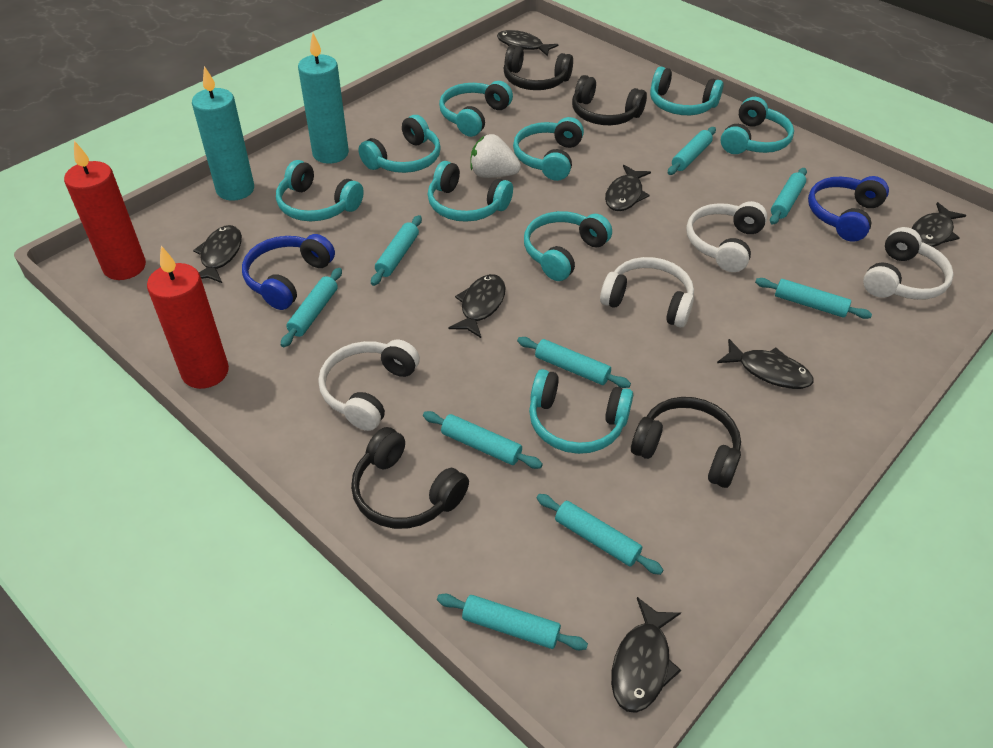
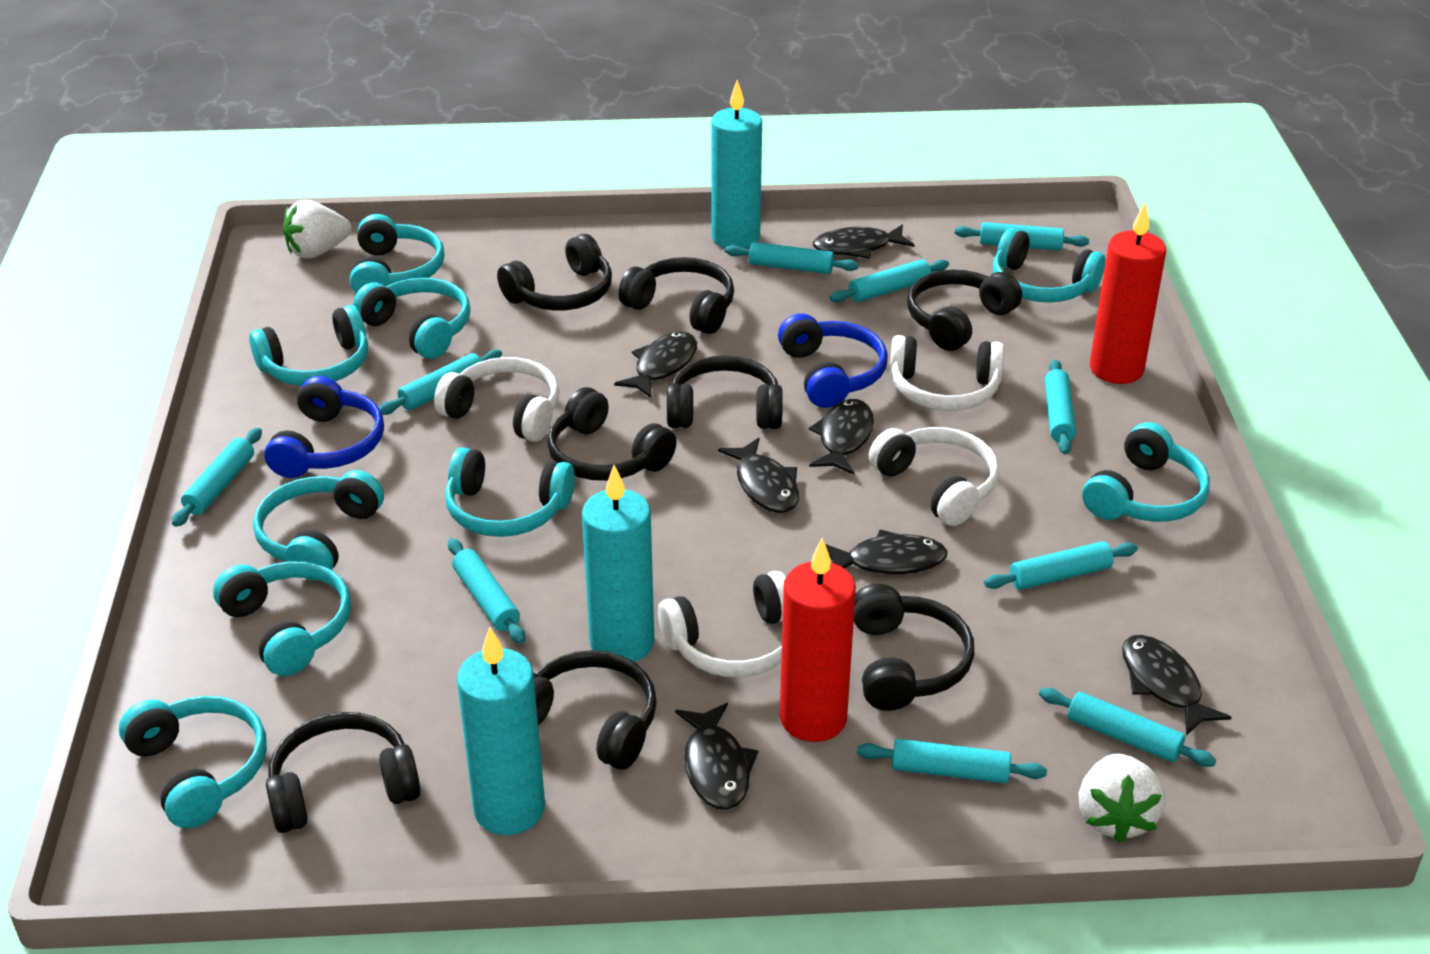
black headphones: [351,427,469,529] [504,45,573,90] [572,75,647,125] [631,397,741,488] = 4 -> [266,712,421,833] [497,234,612,310] [534,650,657,770] [547,387,677,481] [618,257,734,334] [667,355,783,429] [854,584,974,711] [907,270,1022,351] = 8
turquoise candle: [192,66,254,201] [298,33,349,164] = 2 -> [457,627,545,835] [582,465,654,662] [711,80,762,248] = 3
turquoise rolling pin: [281,268,342,347] [371,215,422,286] [423,411,543,469] [437,593,588,650] [517,337,631,388] [537,494,663,575] [668,127,716,175] [755,278,872,319] [770,168,807,225] = 9 -> [172,428,262,527] [379,349,502,415] [448,538,525,644] [725,242,859,274] [830,259,949,302] [857,739,1047,783] [955,222,1089,251] [984,541,1138,590] [1039,688,1216,767] [1045,359,1076,455] = 10
white strawberry: [470,134,521,178] = 1 -> [283,200,352,258] [1079,753,1166,843] = 2

